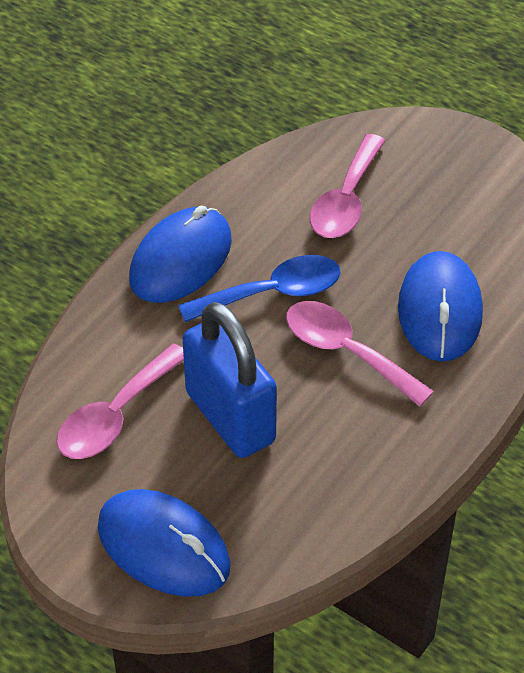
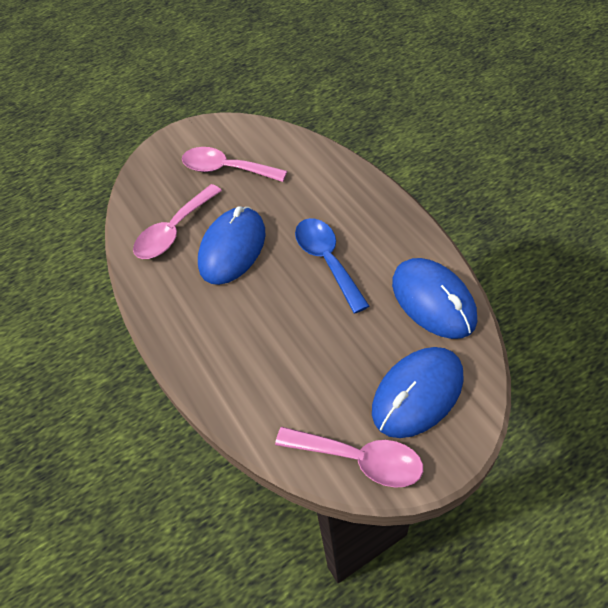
blue padlock: [183,302,277,458] = 1 -> none = 0

